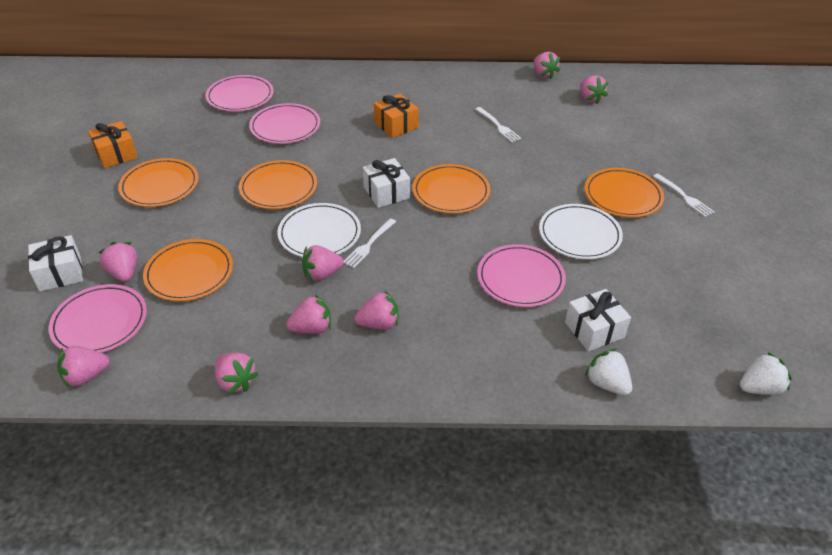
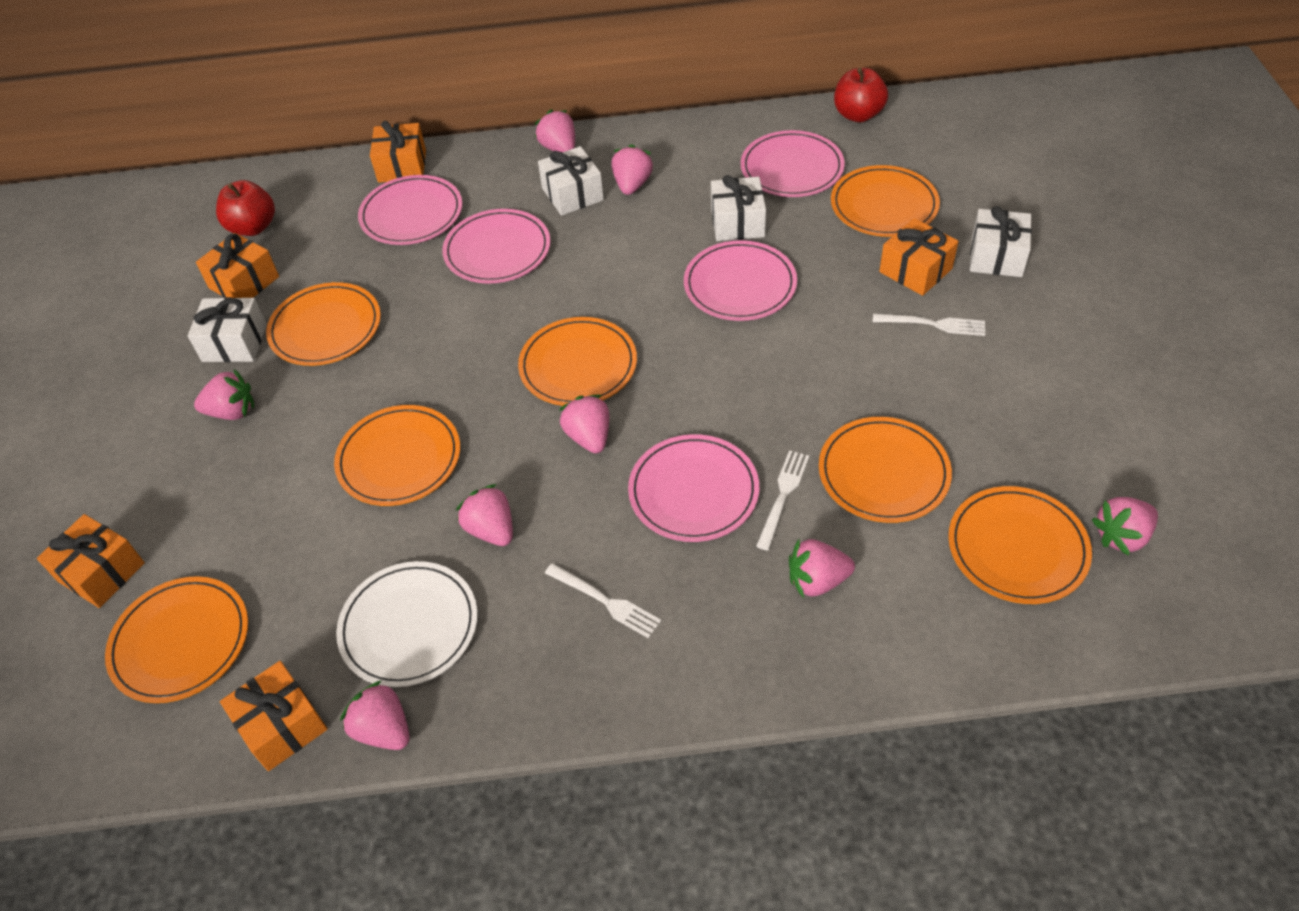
orange gift: [88,121,138,168] [374,94,419,138] = 2 -> [37,514,145,608] [196,233,279,298] [220,661,328,771] [370,121,426,183] [879,218,959,296] = 5
orange plate: [118,158,198,207] [143,239,233,301] [239,160,317,209] [412,164,490,213] [585,168,664,218] = 5 -> [105,576,248,703] [266,282,381,366] [334,405,460,506] [518,317,637,406] [819,417,952,523] [831,165,940,237] [948,486,1092,604] = 7
pink plate: [49,284,147,353] [206,75,274,112] [249,103,320,144] [477,244,566,307] = 4 -> [358,175,462,245] [442,209,550,283] [628,434,759,542] [684,240,797,321] [741,130,845,197] = 5
red apple: none = 0 -> [216,180,275,236] [834,68,888,122] = 2
white gift: [28,235,83,291] [363,158,410,208] [565,289,631,352] = 3 -> [188,297,267,362] [538,146,604,216] [711,175,766,241] [970,206,1032,277] = 4
white plate: [278,203,361,257] [539,204,623,259] = 2 -> [336,561,478,687] = 1
white strawberry: [585,349,632,395] [740,352,792,395] = 2 -> none = 0

